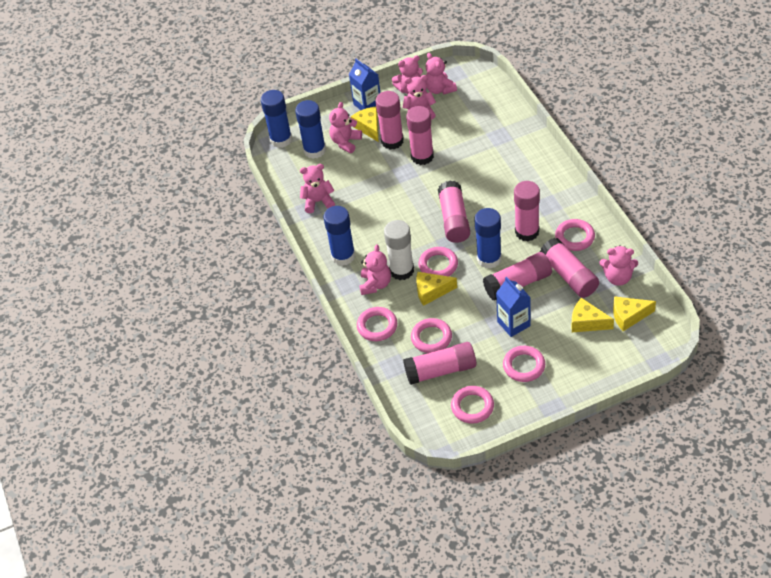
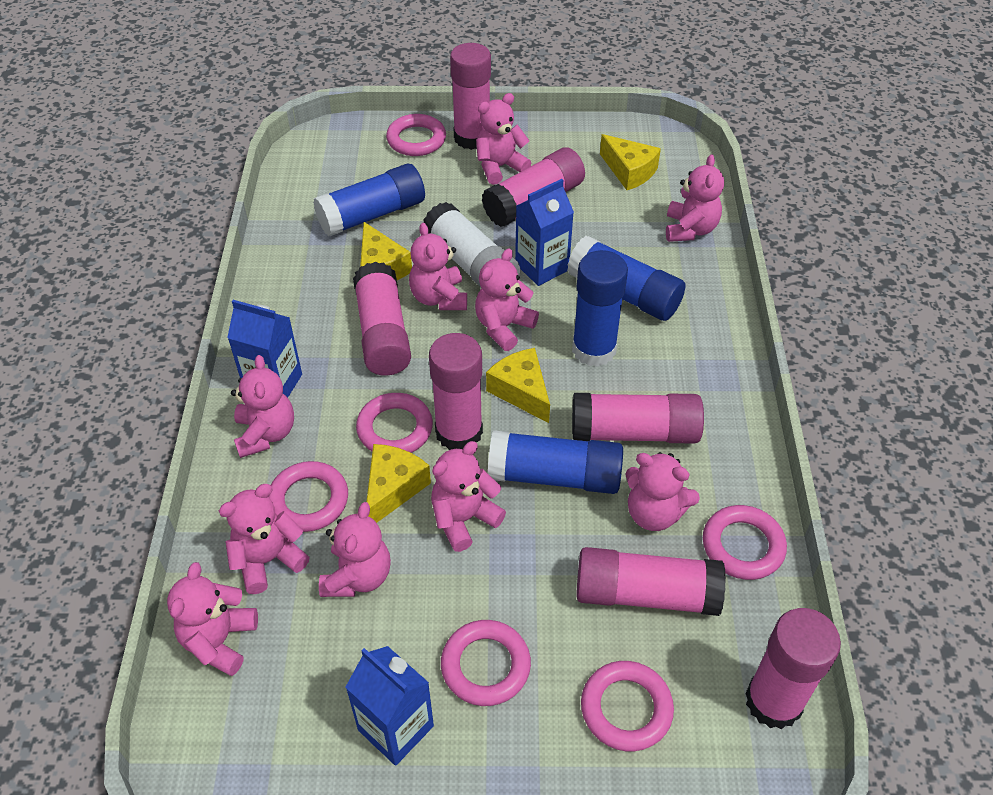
blue carton: [349,59,380,110] [496,277,531,337] = 2 -> [227,300,302,398] [346,646,434,766] [515,179,574,286] = 3
pink teddy bear: [300,164,335,213] [329,102,362,153] [359,244,391,295] [392,55,423,94] [403,75,436,120] [425,53,457,95] [600,245,638,286] = 7 -> [167,562,258,676] [219,484,309,594] [231,355,294,458] [319,502,391,597] [409,223,467,310] [431,441,506,552] [475,249,539,351] [476,93,531,185] [625,452,700,531] [666,154,724,242] = 10

